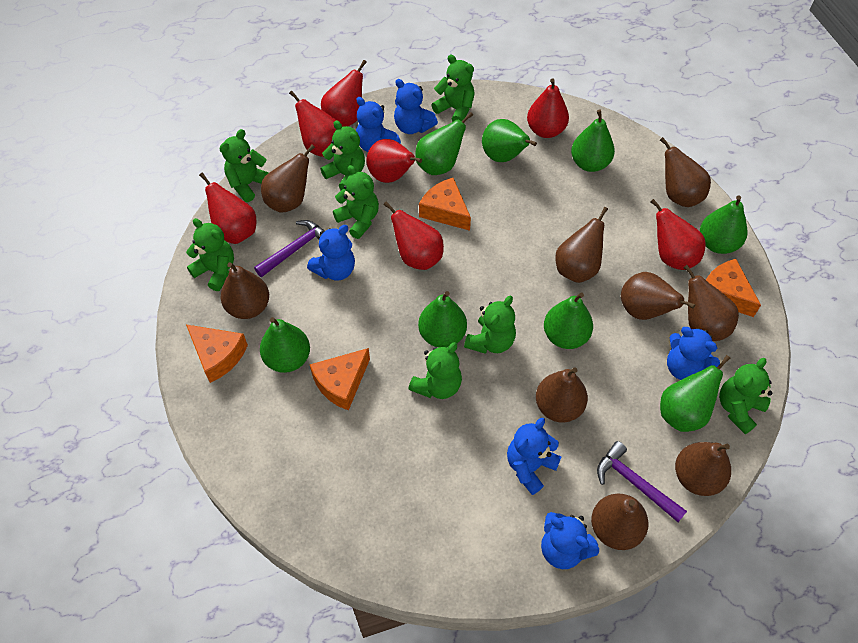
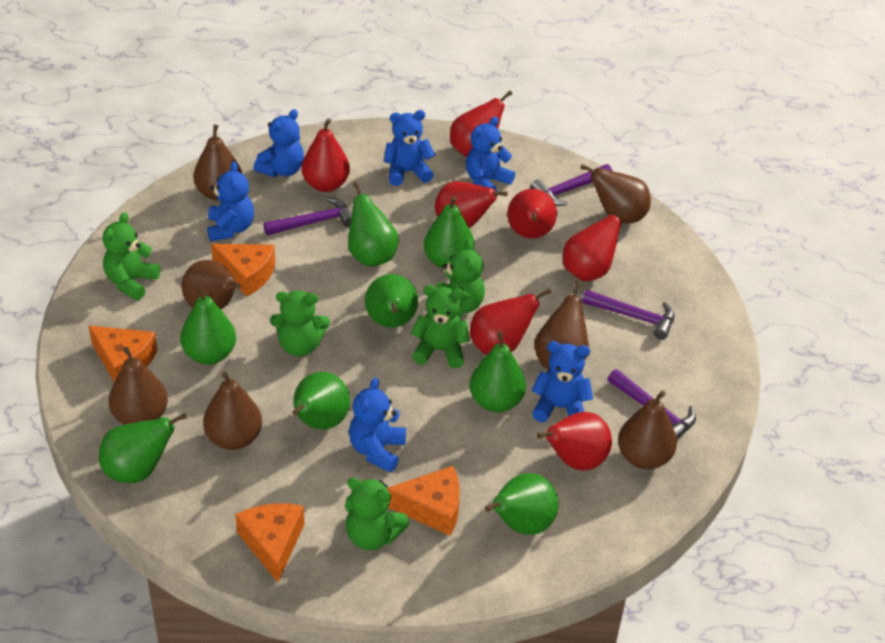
brown pear: [221,262,269,319] [261,144,315,213] [536,367,588,423] [555,207,608,283] [591,493,649,550] [621,272,696,320] [660,137,711,207] [675,442,731,496] [683,265,739,341] = 9 -> [109,347,168,425] [182,260,241,309] [193,125,242,201] [203,372,262,450] [534,281,589,369] [581,164,651,223] [618,390,677,469] = 7
green teddy bear: [186,218,234,291] [220,129,269,202] [320,120,365,190] [333,165,379,239] [409,342,462,399] [432,55,475,122] [464,296,516,354] [719,358,772,434] = 8 -> [103,212,160,300] [270,290,330,356] [345,477,409,550] [410,285,470,368] [436,239,485,318] = 5
purple hammer: [254,220,325,277] [597,441,687,522] = 2 -> [263,197,352,235] [531,164,612,206] [582,290,675,340] [608,369,696,439] = 4

